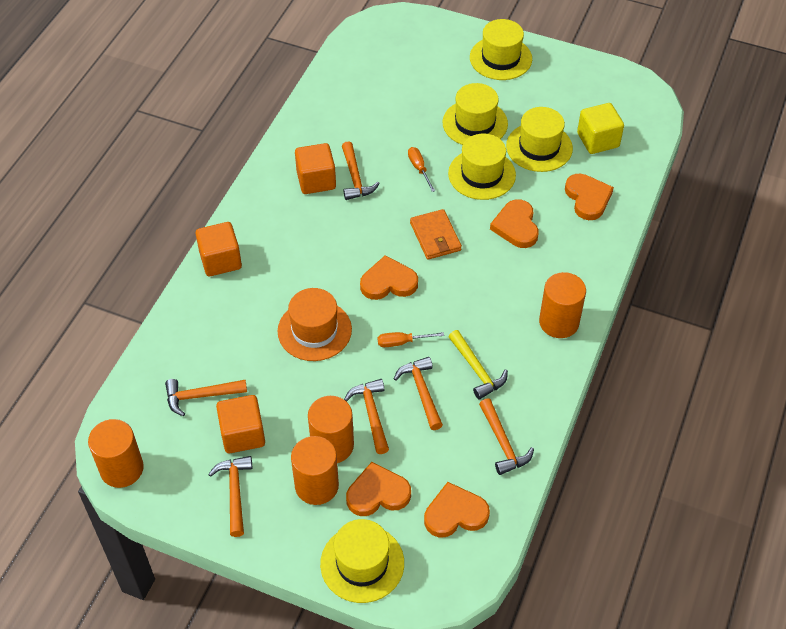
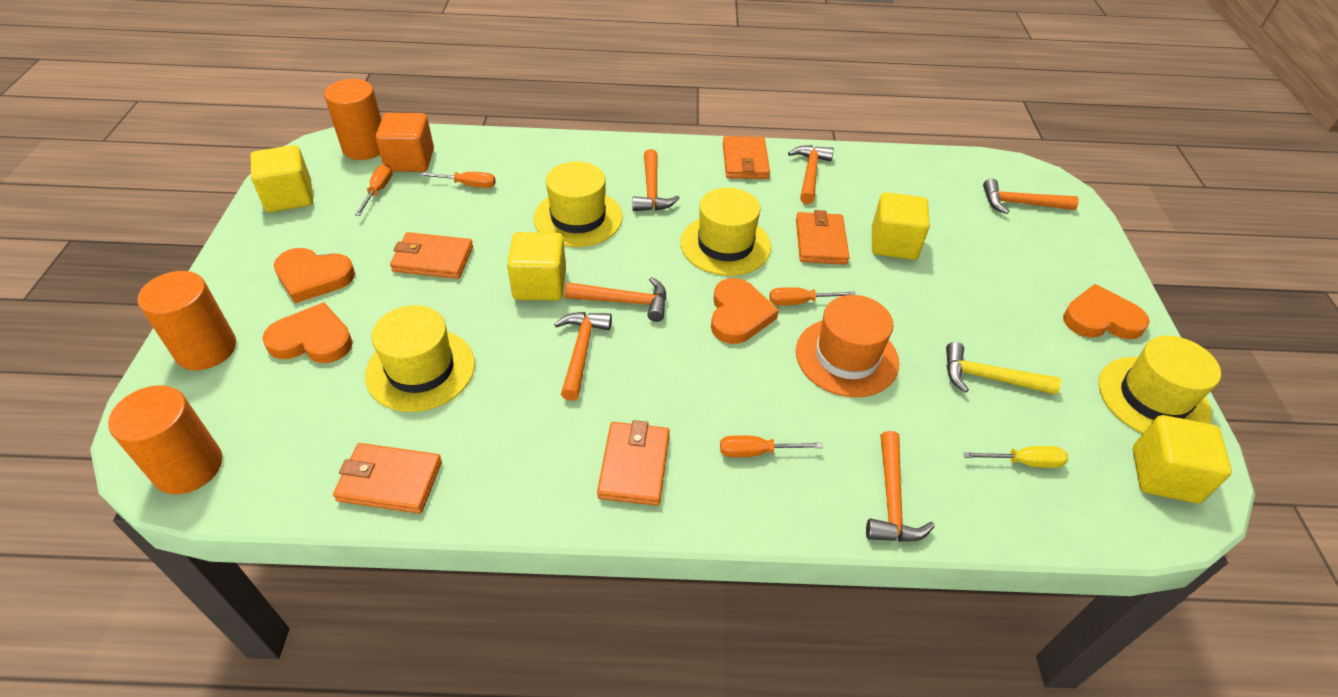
orange cube: [195,222,242,276] [216,395,265,453] [295,143,336,194] = 3 -> [376,112,434,172] = 1
orange cylinder: [88,419,144,488] [291,436,339,505] [308,396,354,463] [539,272,586,338] = 4 -> [108,385,222,494] [138,271,236,370] [324,79,382,160] = 3
orange heart: [346,462,411,516] [360,255,418,300] [424,482,490,537] [490,199,539,248] [565,174,614,220] = 5 -> [262,302,353,363] [274,248,355,303] [711,278,779,344] [1063,284,1150,339] = 4
orange screwdriver: [378,332,444,347] [408,147,435,192] = 2 -> [355,164,393,216] [419,172,496,188] [720,435,823,457] [769,287,856,305] = 4
orange wallet: [410,209,462,260] = 1 -> [333,443,442,514] [390,232,473,279] [597,420,670,506] [723,136,770,179] [796,210,850,265] = 5
yellow cube: [577,103,624,154] = 1 -> [251,145,313,212] [507,232,566,301] [872,192,930,260] [1133,415,1232,503] = 4
yellow hat: [320,519,404,603] [442,83,508,145] [448,134,516,200] [470,19,532,80] [506,107,573,172] = 5 -> [365,305,475,412] [533,161,623,247] [681,188,771,276] [1098,335,1221,434] = 4
yellow screwdriver: none = 0 -> [963,446,1068,468] = 1

